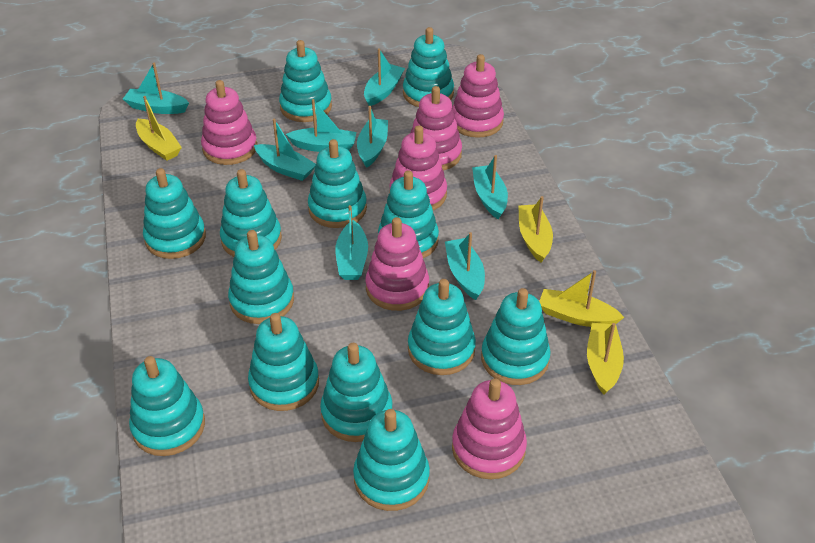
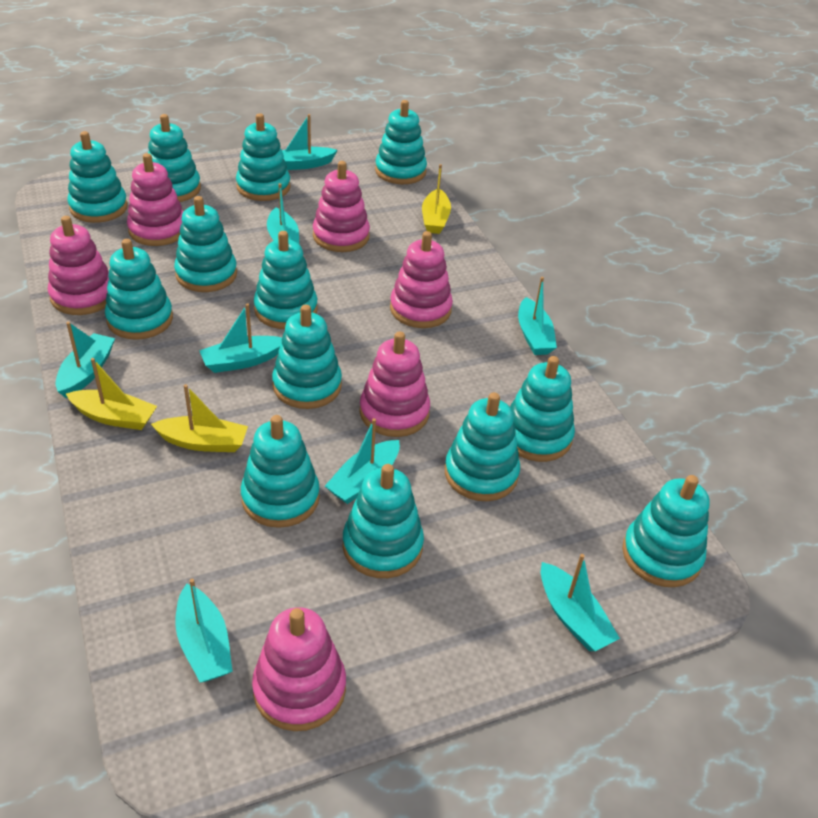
yellow boat: [136,96,182,161] [518,196,553,263] [539,270,625,327] [587,323,624,395] = 4 -> [66,358,157,430] [151,384,248,452] [422,164,451,234] = 3

